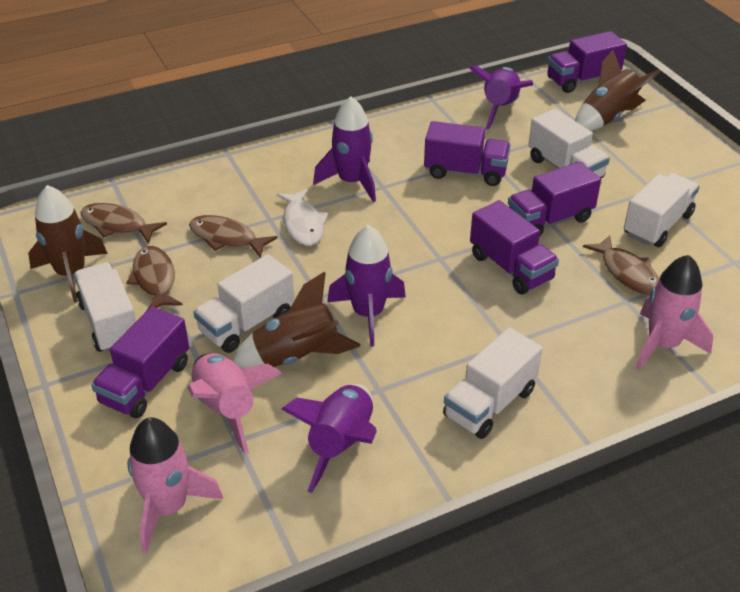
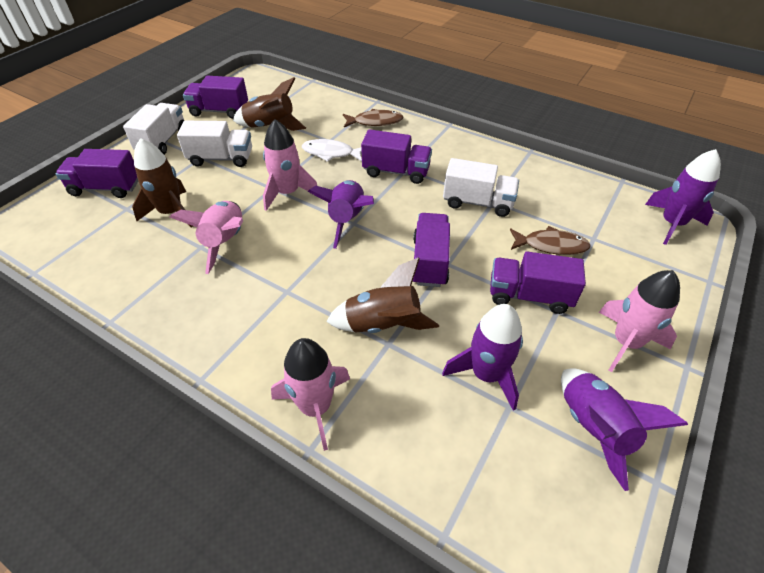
brown fish: [80,203,167,244] [126,246,182,311] [189,215,278,258] [583,235,659,296] = 4 -> [343,109,404,127] [510,226,591,255] = 2
pink rocket: [128,417,223,553] [188,353,282,454] [636,255,713,370] = 3 -> [170,201,244,274] [263,119,317,211] [271,338,350,451] [599,270,680,372] = 4
white truck: [74,262,136,353] [193,254,294,353] [443,328,543,439] [528,109,610,178] [624,173,700,247] = 5 -> [123,103,185,155] [177,121,252,167] [443,158,519,217] = 3

